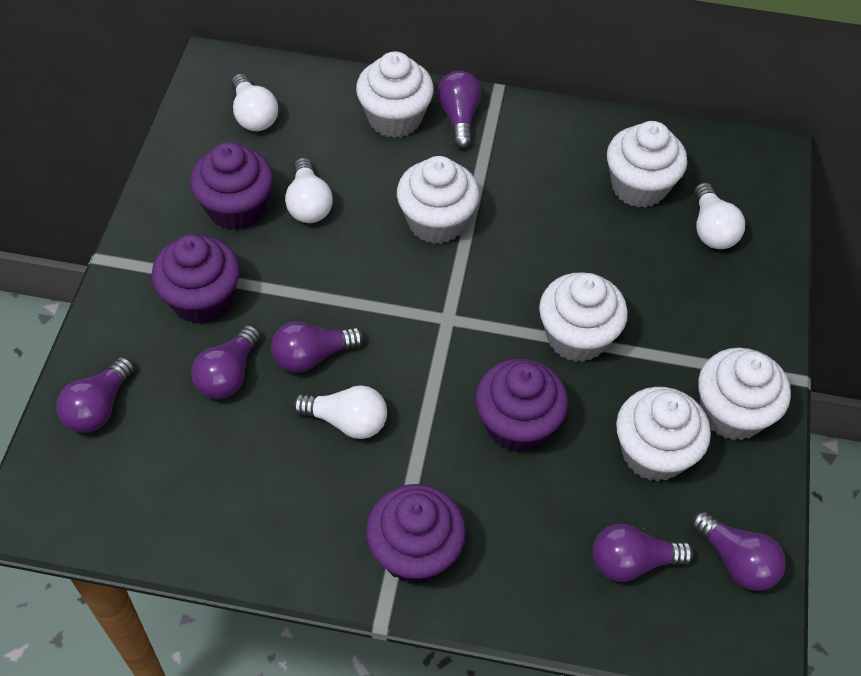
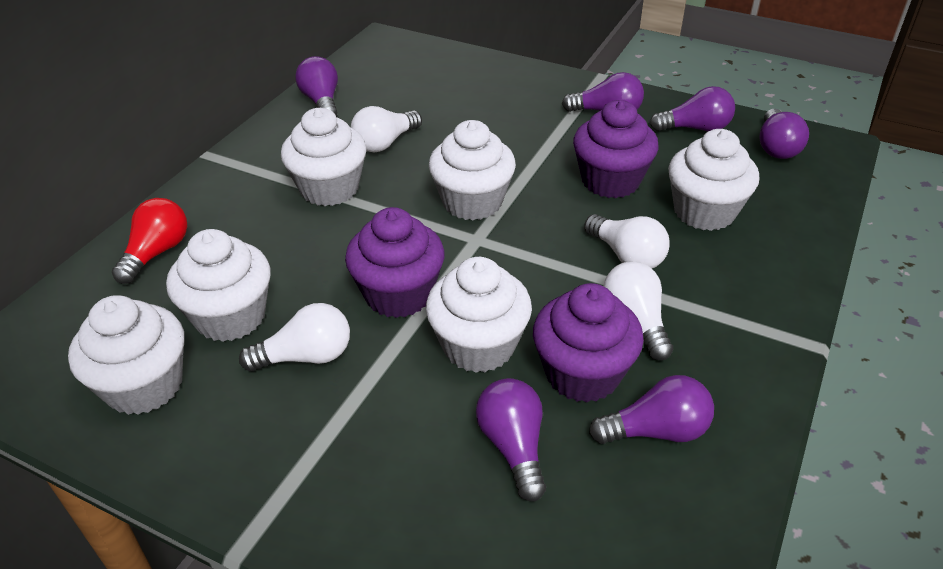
purple cupcake: [151,234,240,324] [190,142,273,231] [366,484,466,584] [475,358,568,452] = 4 -> [345,207,445,318] [533,283,644,402] [573,100,659,198] = 3
red light bulb: none = 0 -> [112,198,187,284] = 1

